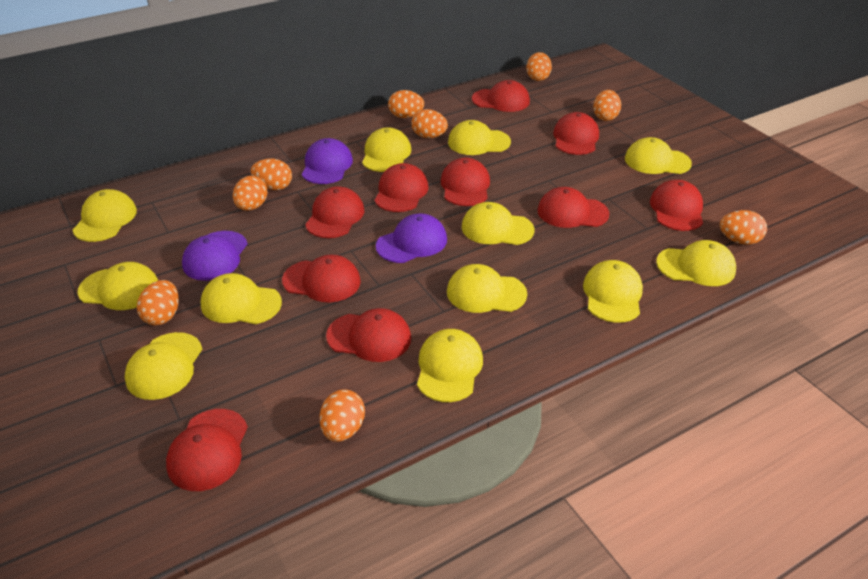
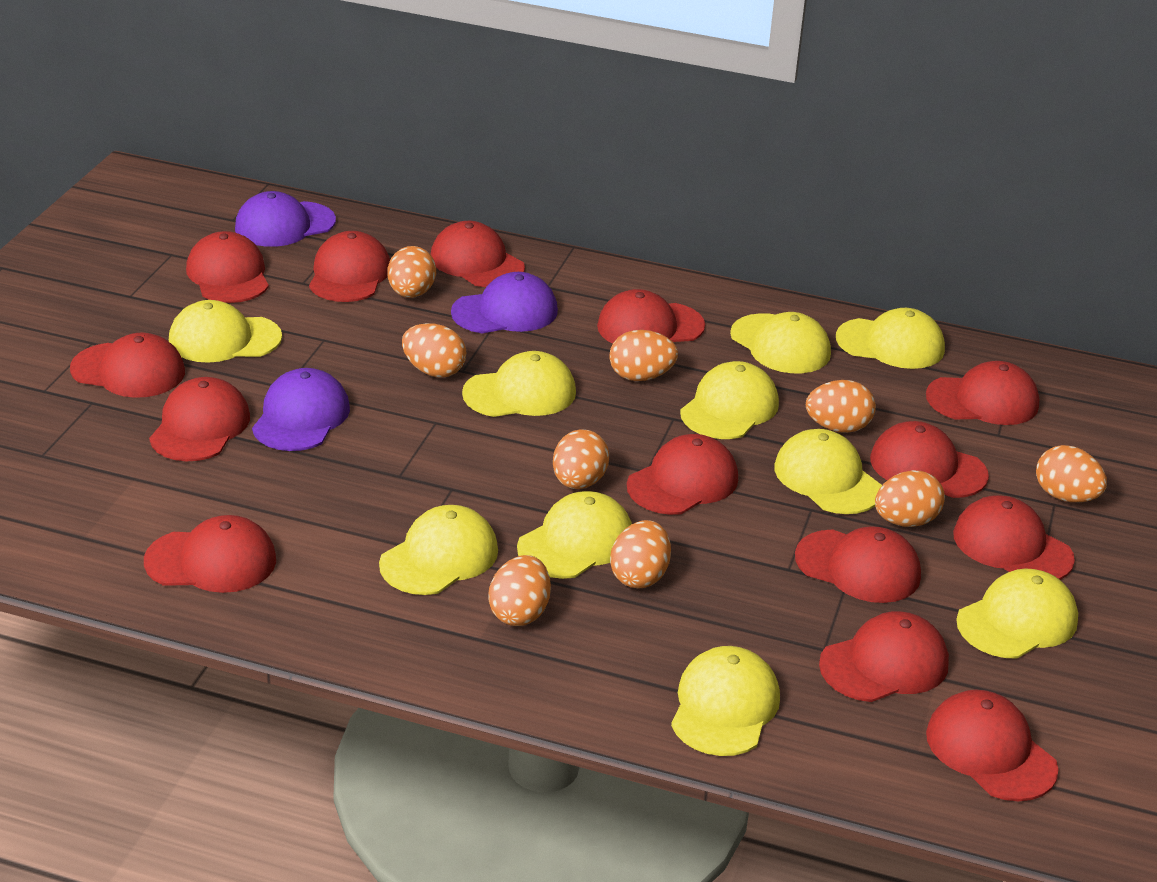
red cap: [166,409,248,491] [282,255,361,302] [305,186,364,238] [326,308,411,362] [374,163,429,212] [440,158,490,206] [472,80,530,112] [537,187,610,228] [553,112,599,155] [650,180,703,231] = 10 -> [70,333,185,398] [144,515,276,593] [149,377,250,461] [186,231,269,303] [309,231,390,302] [431,221,525,287] [597,289,705,344] [627,434,738,515] [795,526,921,603] [819,611,949,702] [870,421,989,498] [926,361,1039,425] [926,690,1059,801] [953,495,1075,580] = 14
yellow cap: [73,189,137,242] [77,262,158,310] [125,332,202,400] [201,273,282,324] [362,127,411,172] [417,329,483,402] [447,264,527,313] [448,120,511,155] [462,202,534,245] [583,260,643,323] [625,137,692,174] [656,240,736,286] = 12 -> [169,300,282,363] [379,505,498,595] [462,351,576,417] [517,491,632,579] [671,646,780,756] [680,361,779,439] [730,312,831,373] [774,429,882,514] [836,308,945,369] [956,568,1078,659] = 10

